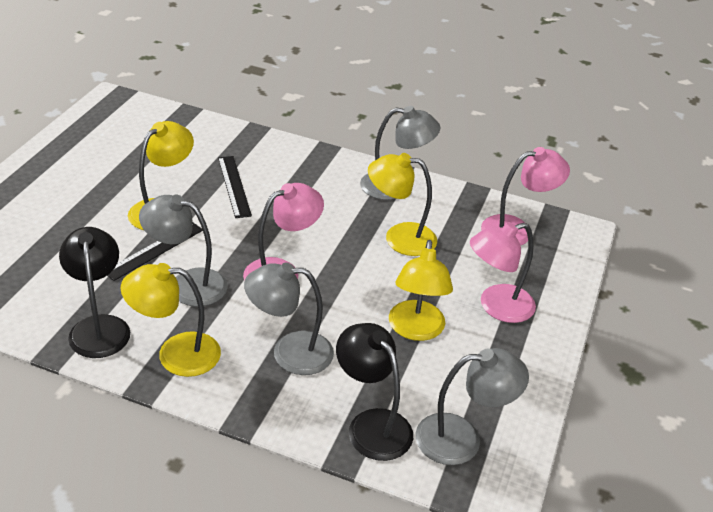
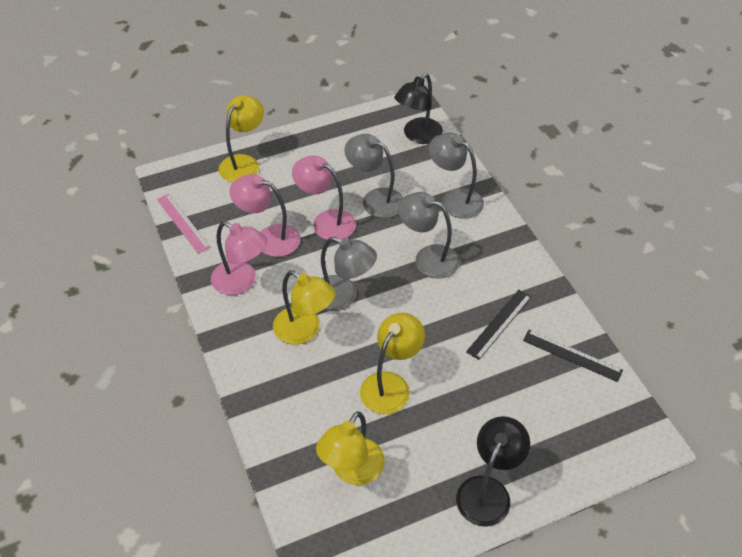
pink ruler: none = 0 -> [157,194,210,253] = 1

